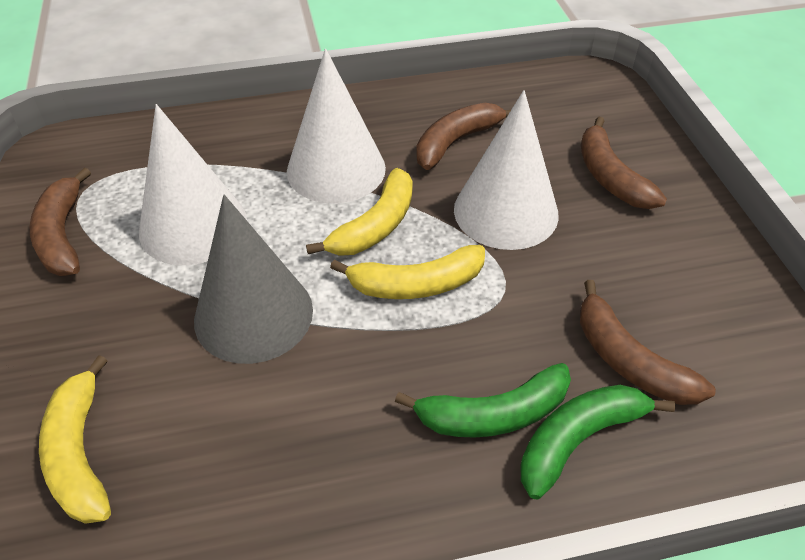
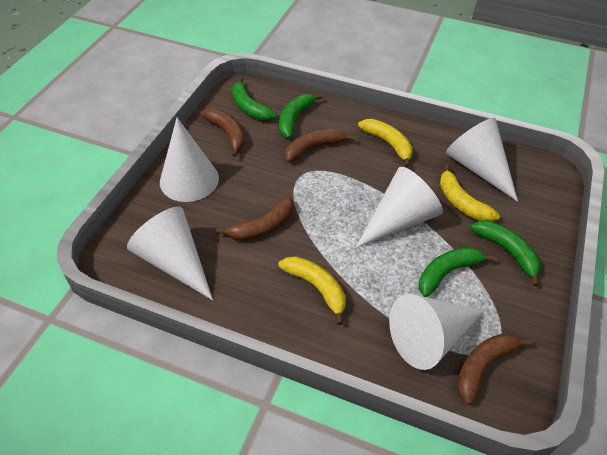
green banana: [395,363,571,438] [520,385,675,499] = 2 -> [232,77,276,121] [279,93,323,138] [419,247,496,297] [471,221,541,286] = 4
grey cone: [194,195,313,364] = 1 -> none = 0
white cone: [139,104,247,265] [287,49,386,204] [454,90,559,250] = 3 -> [127,206,213,300] [160,118,219,202] [355,167,443,248] [389,294,485,370] [446,118,518,202] = 5

